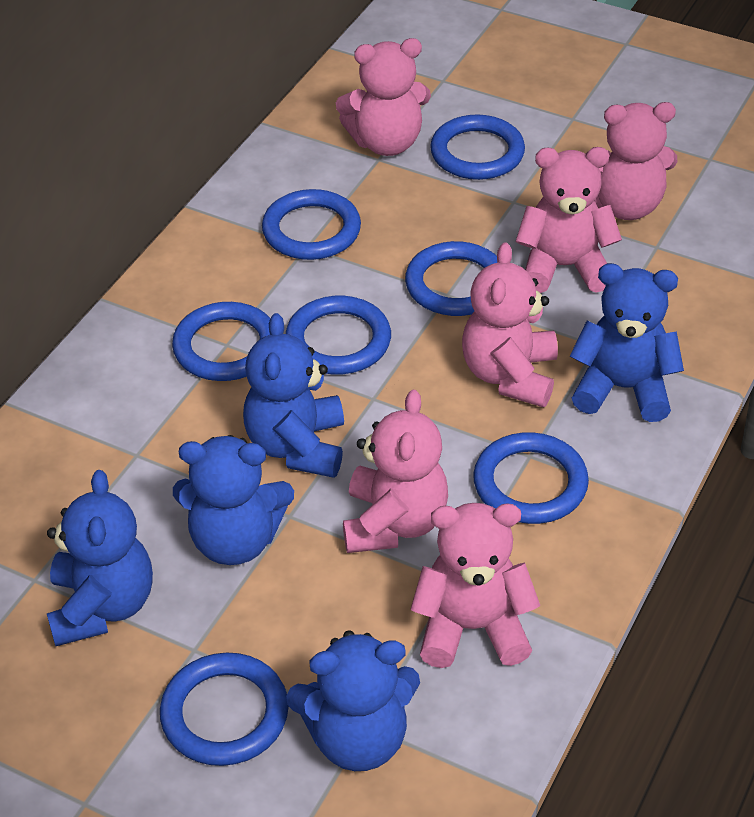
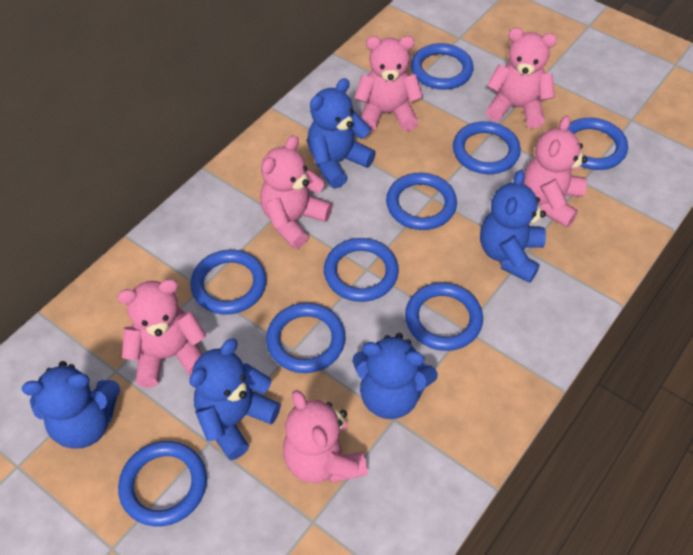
blue ring: [160,652,289,766] [172,302,270,381] [262,189,361,260] [286,296,391,374] [405,241,497,316] [430,115,525,180] [473,432,589,524] = 7 -> [118,441,207,526] [190,250,267,314] [266,303,346,373] [324,238,399,302] [386,173,457,230] [405,282,483,351] [411,43,474,90] [453,121,521,174] [567,118,628,170] = 9

